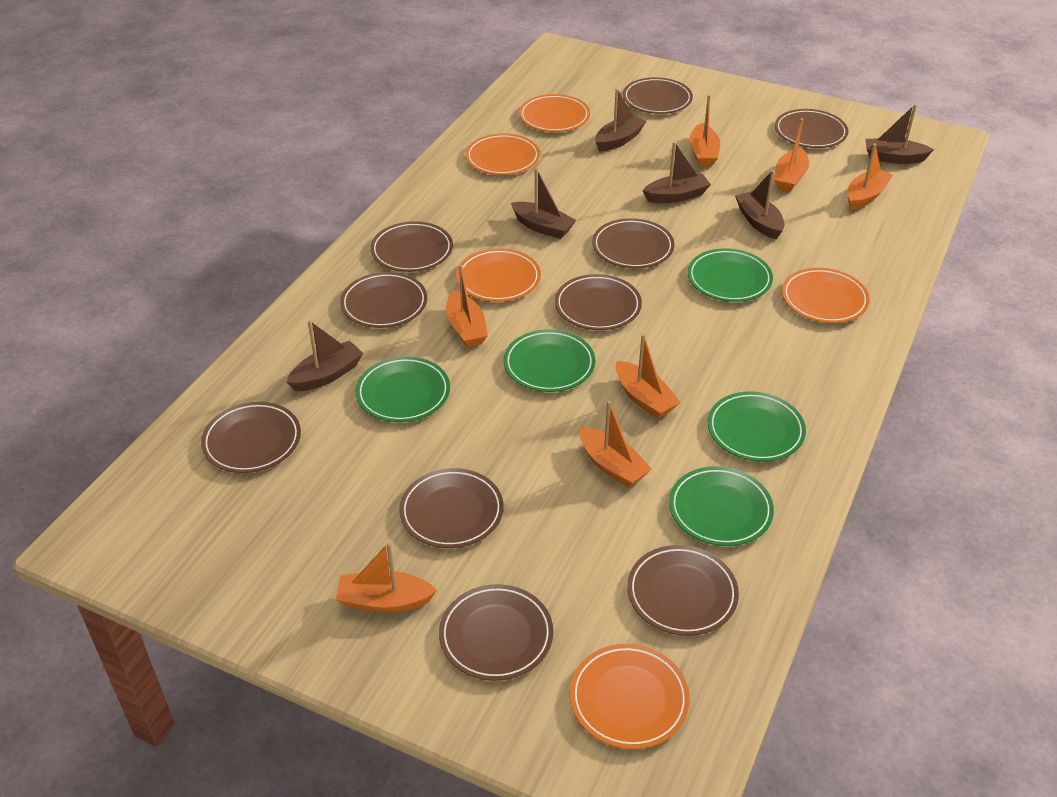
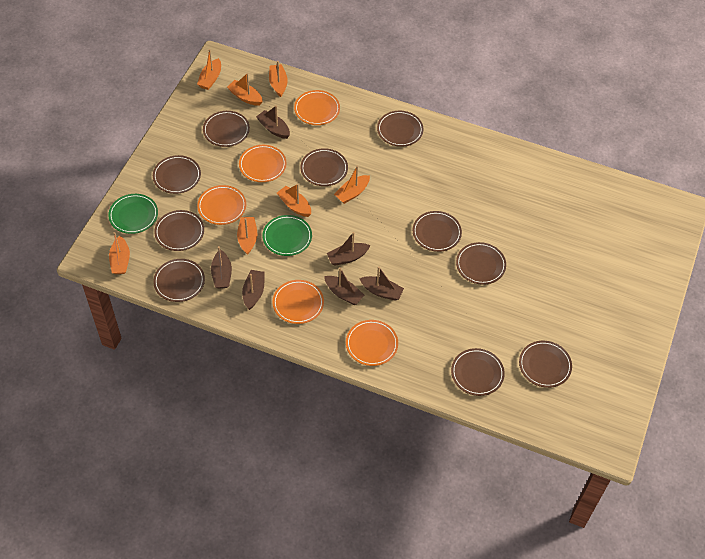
green plate: [356,356,450,422] [504,329,595,392] [669,466,774,546] [687,248,773,302] [708,392,806,462] = 5 -> [108,194,158,234] [263,215,312,256] = 2

